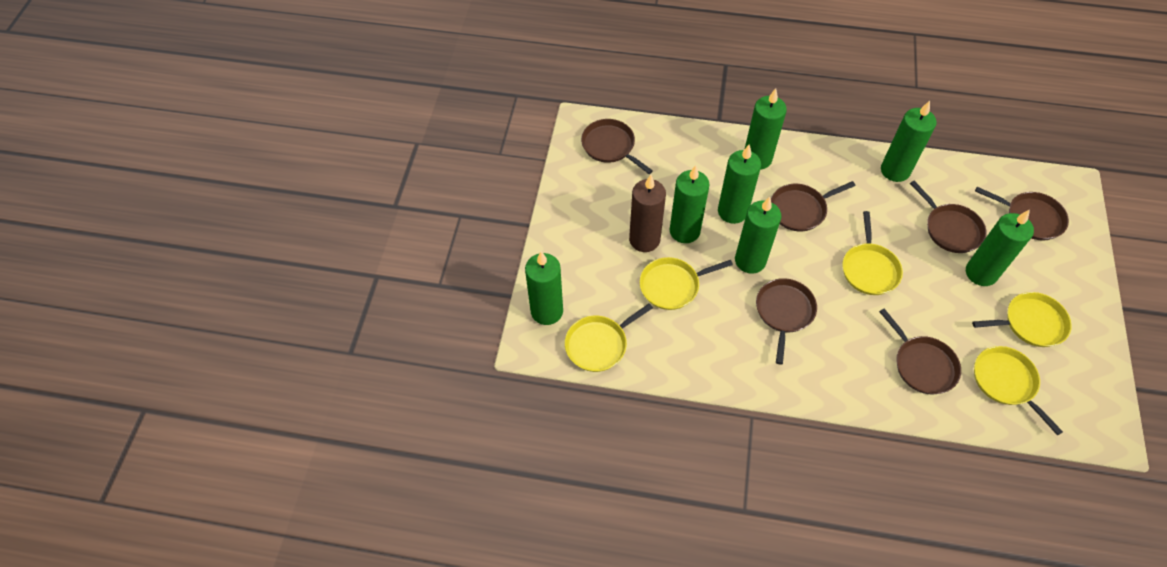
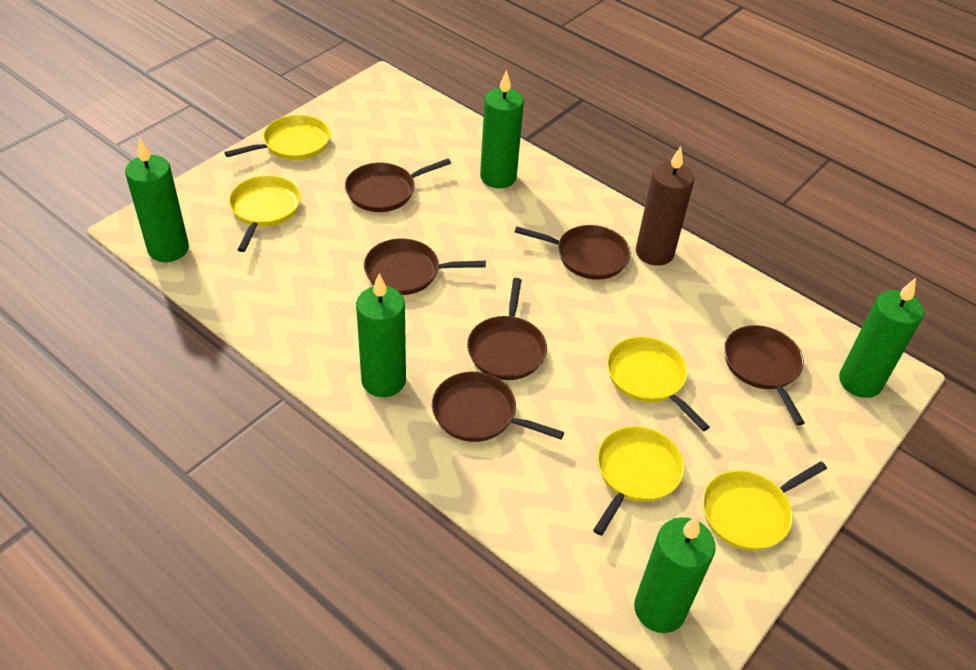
green candle: [525,251,563,325] [670,165,709,243] [718,145,761,224] [735,196,781,274] [745,88,787,170] [881,101,937,182] [966,210,1034,286] = 7 -> [125,138,189,262] [356,273,406,397] [480,70,524,188] [634,516,716,633] [839,278,924,398] = 5

